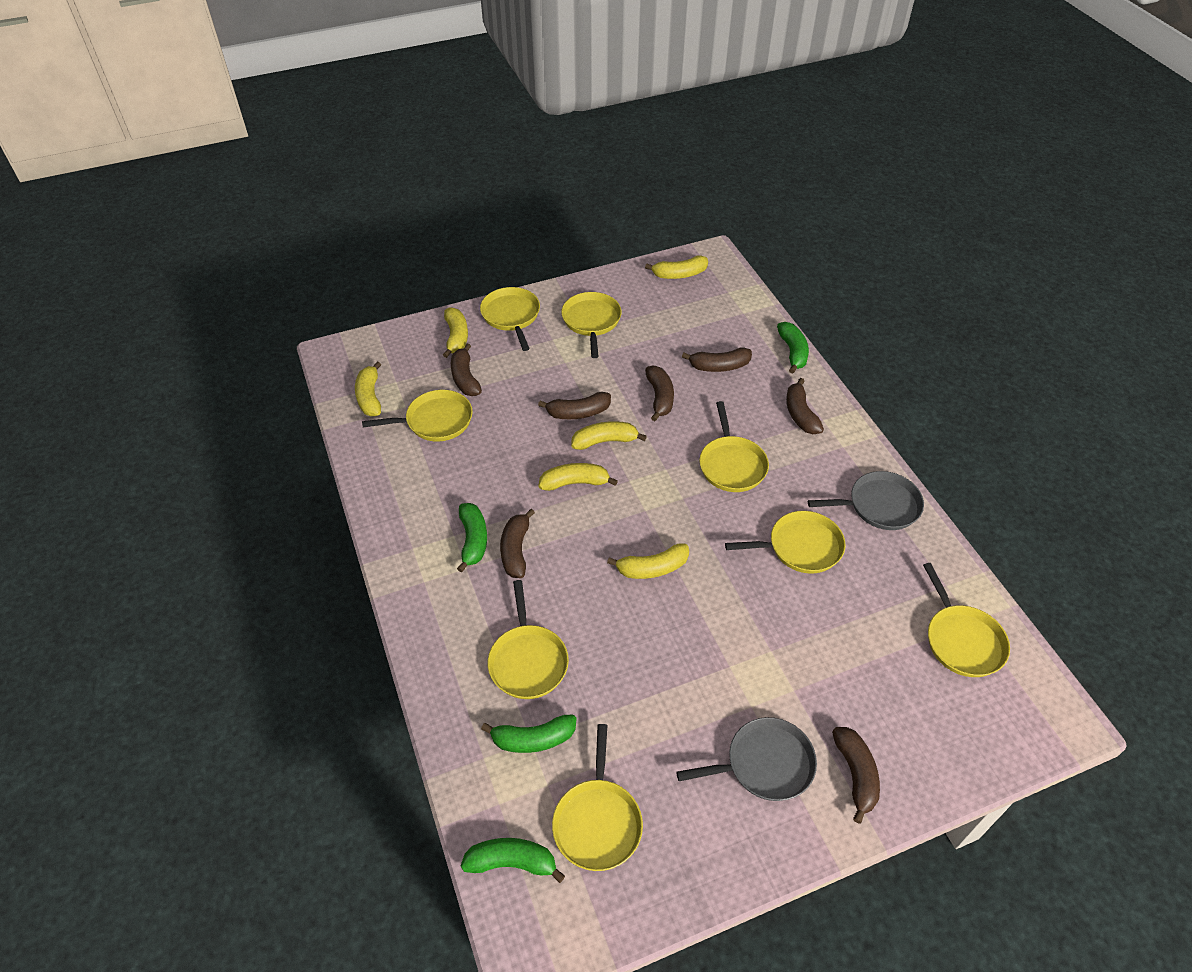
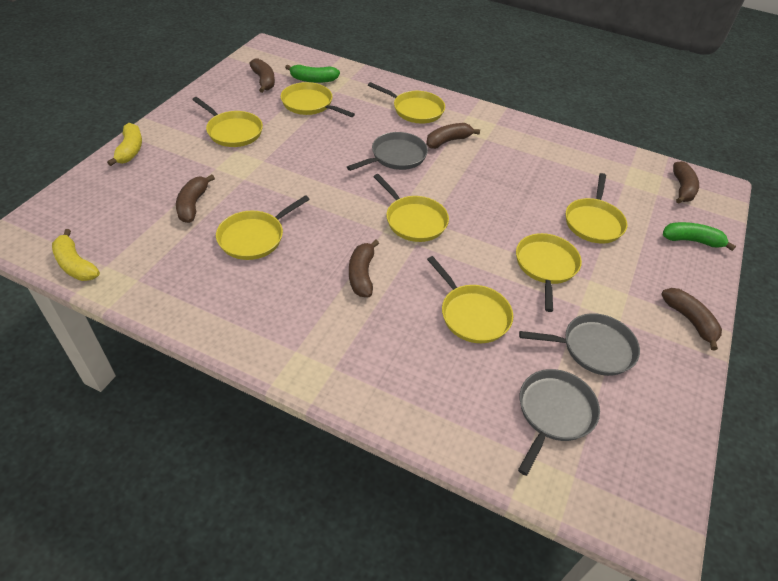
brown banana: [451,343,482,396] [500,509,535,578] [538,392,611,419] [645,365,674,421] [682,347,752,372] [786,378,824,434] [832,727,880,824] = 7 -> [176,175,215,223] [250,58,275,93] [349,240,379,297] [426,123,480,149] [661,288,722,351] [673,161,699,203] = 6
green banana: [457,503,487,573] [461,838,565,883] [481,715,576,753] [777,322,809,374] = 4 -> [285,65,340,83] [663,222,736,251] = 2
grey pan: [676,717,817,801] [808,471,924,530] = 2 -> [347,132,428,171] [518,369,600,476] [519,313,640,376] = 3
yellow banana: [355,361,381,416] [443,307,468,358] [539,463,618,491] [571,421,647,450] [607,543,689,579] [645,255,708,279] = 6 -> [52,229,100,281] [107,123,142,166] = 2

